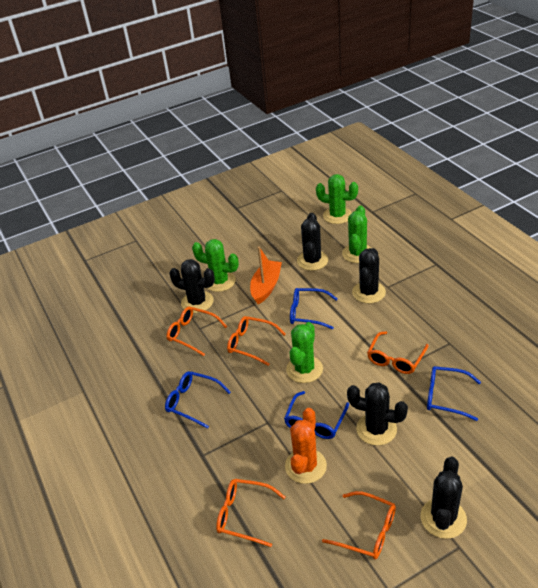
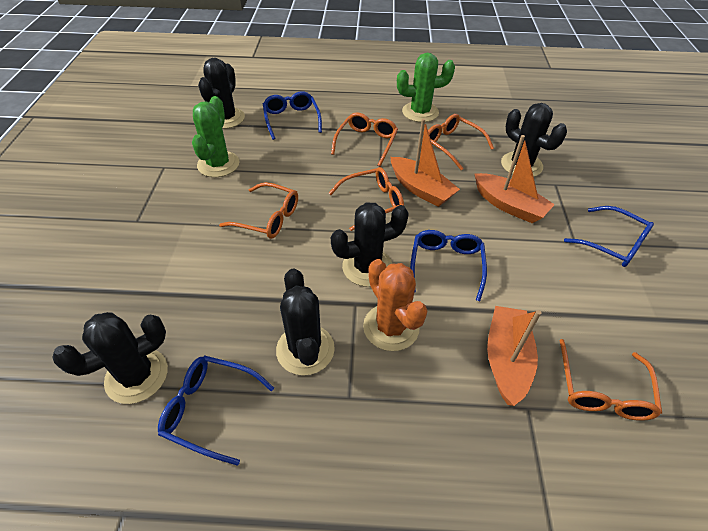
green cactus: [192,239,239,292] [286,322,323,383] [316,174,358,224] [342,205,372,263] = 4 -> [192,96,239,177] [397,53,455,122] = 2
orange boat: [250,247,282,304] = 1 -> [391,119,460,207] [474,135,555,223] [487,306,541,406] = 3

